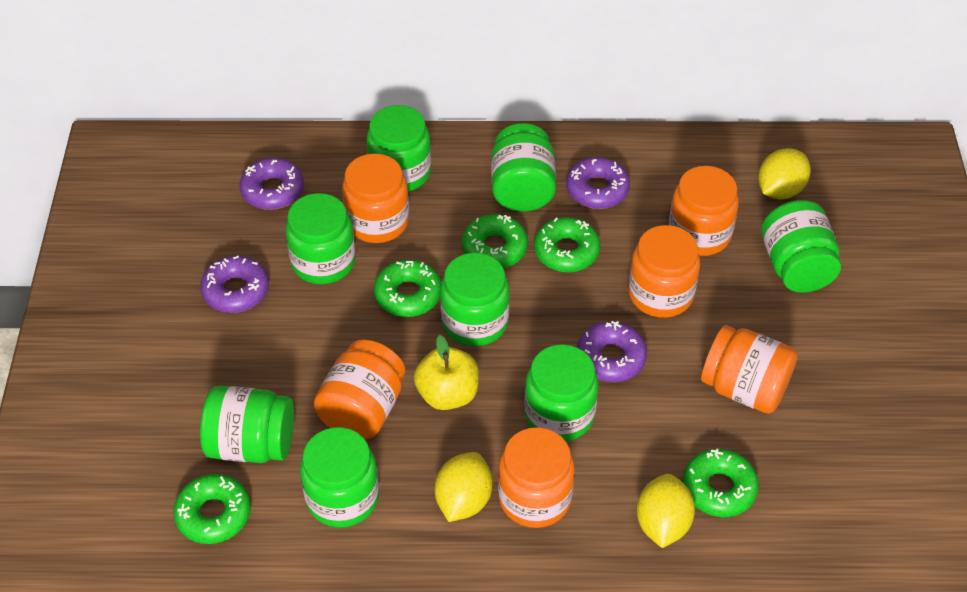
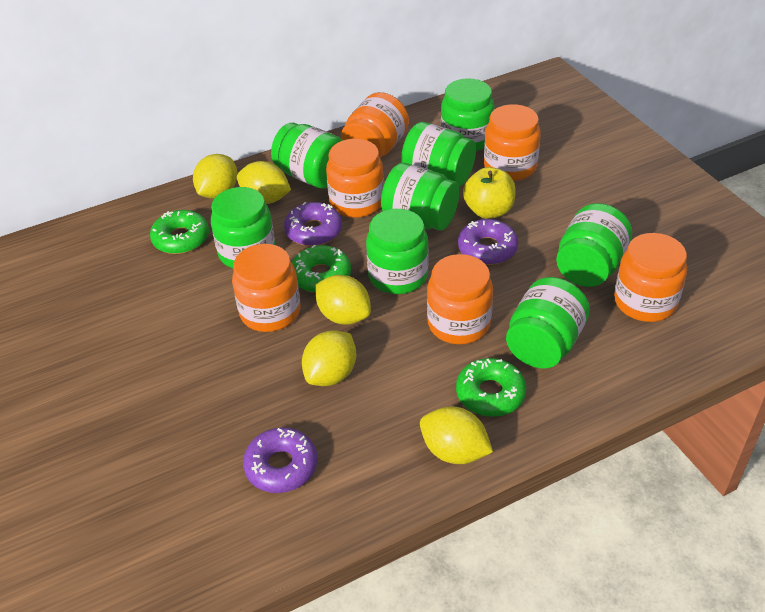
green donut: [173,474,251,544] [374,260,441,317] [462,214,528,268] [534,217,600,272] [683,449,759,517] = 5 -> [150,210,209,254] [292,245,351,293] [456,358,526,417] = 3
purple donut: [200,256,269,313] [240,158,304,210] [566,157,630,209] [577,321,647,382] = 4 -> [243,427,318,493] [284,202,342,246] [458,219,518,265] = 3
yellow lemon: [435,452,492,522] [636,474,695,548] [758,148,811,199] = 3 -> [193,154,238,199] [237,161,291,204] [302,330,356,386] [315,275,371,325] [420,406,493,464] = 5

